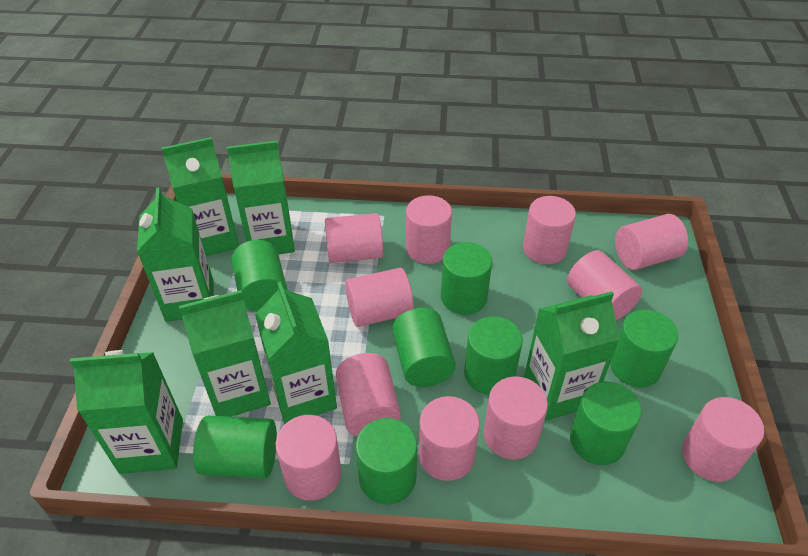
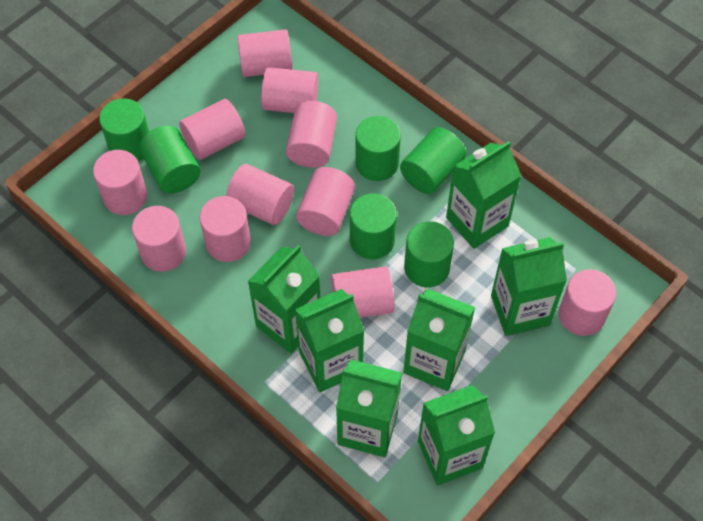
green cylinder: [193,416,277,478] [231,240,287,312] [356,418,417,504] [392,308,456,387] [441,242,492,315] [464,316,523,395] [570,382,642,465] [610,310,678,387] = 8 -> [99,98,149,161] [139,125,201,193] [350,193,397,259] [355,116,401,181] [400,127,466,194] [404,221,454,288] = 6

